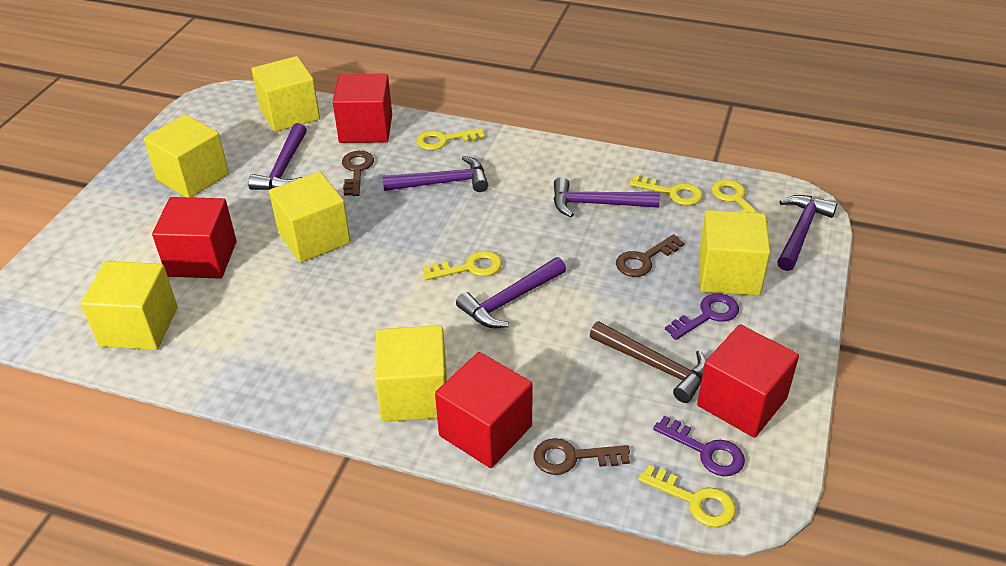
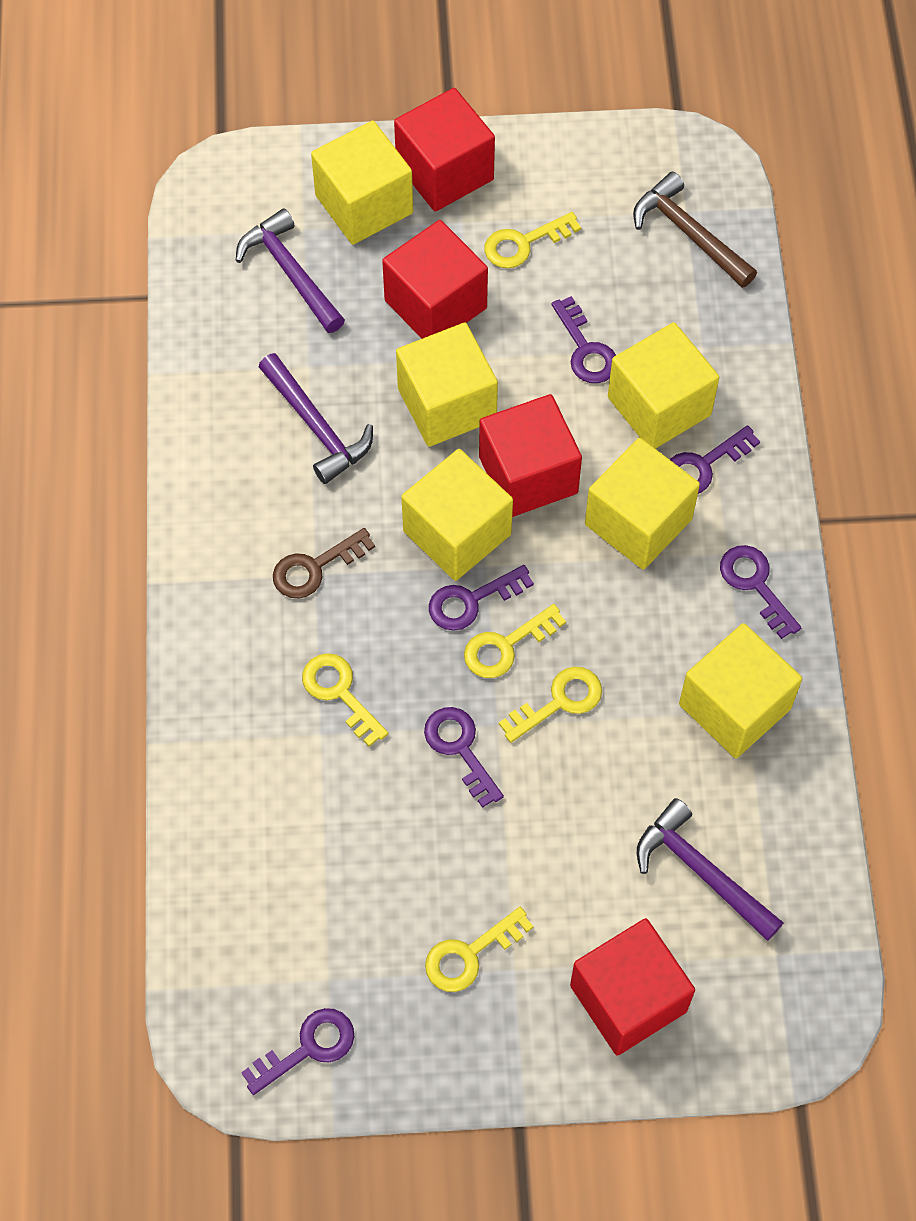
brown key: [342,151,374,196] [534,438,630,475] [616,234,684,277] = 3 -> [273,528,375,598] = 1
purple hammer: [248,123,307,190] [382,156,488,192] [456,257,566,328] [553,177,660,217] [777,195,837,271] = 5 -> [236,208,345,333] [259,353,373,484] [637,798,784,941] = 3
purple key: [653,415,745,477] [665,294,739,340] = 2 -> [241,1008,354,1095] [424,707,504,808] [429,565,534,631] [551,296,616,383] [669,425,760,494] [720,545,801,639] = 6

